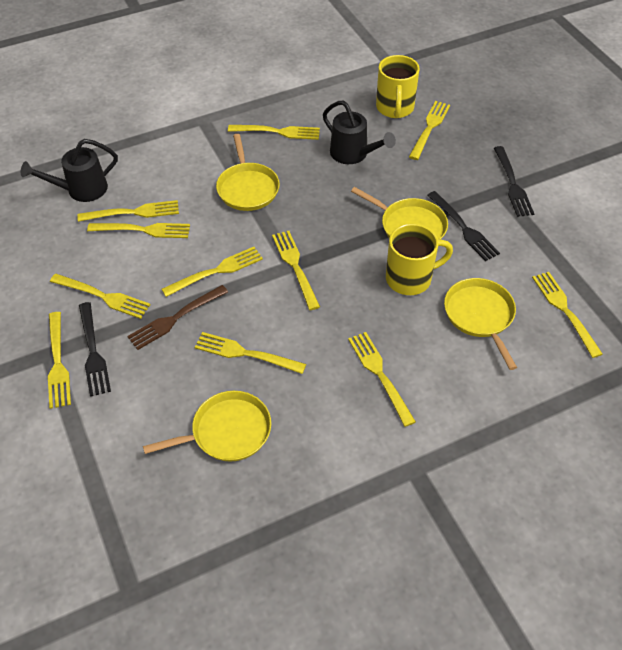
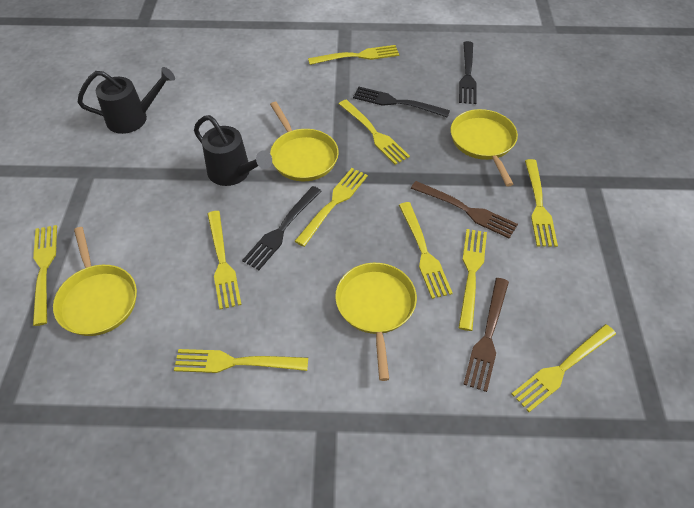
brown fork: [127,285,228,350] = 1 -> [411,181,518,239] [463,278,509,392] = 2
yellow fork: [48,312,71,409] [50,274,150,319] [77,200,179,222] [87,223,190,238] [162,247,263,297] [195,332,306,374] [228,125,320,140] [272,231,320,310] [348,332,416,427] [409,101,450,160] [532,272,603,358] = 11 -> [33,225,57,326] [174,349,308,373] [208,211,242,310] [295,168,368,247] [308,45,399,65] [339,100,410,165] [399,202,453,299] [459,229,487,331] [512,324,616,412] [525,159,558,247] = 10
yellow mug: [376,55,420,118] [386,224,453,295] = 2 -> none = 0

